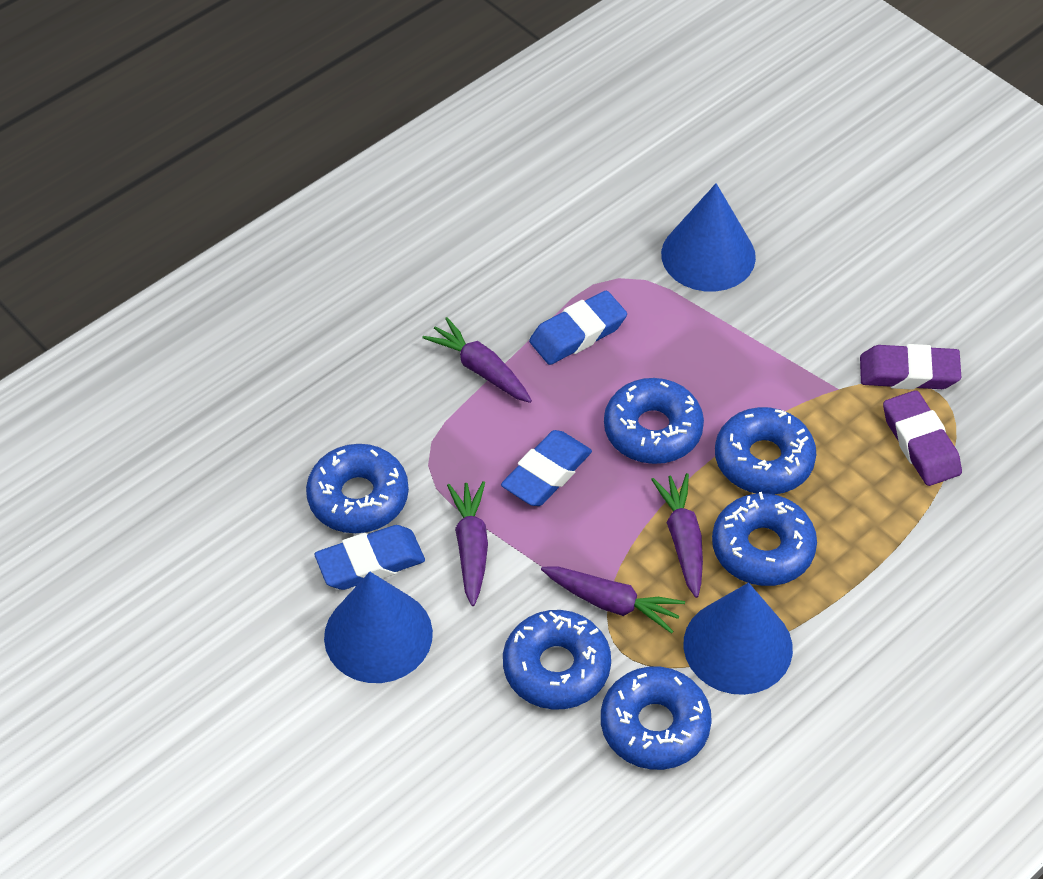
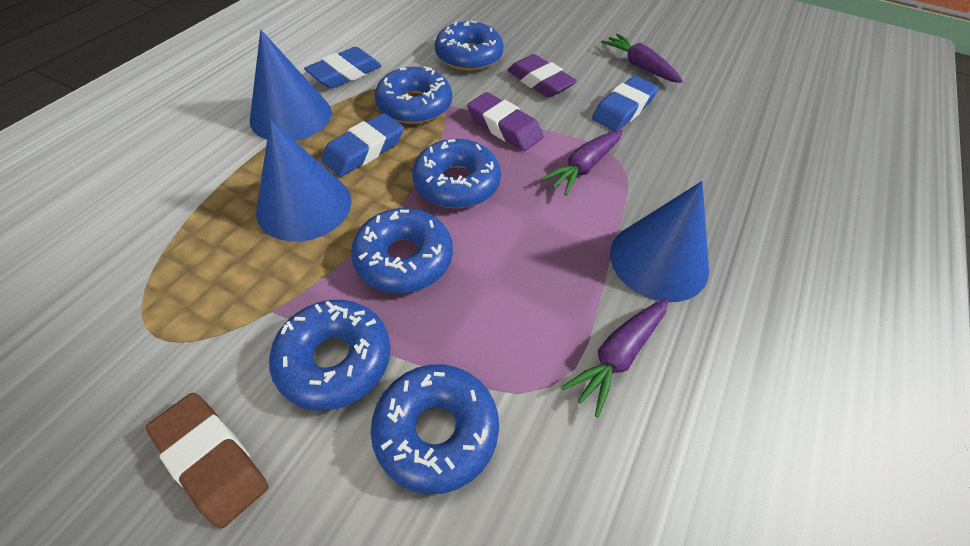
brown eraser: none = 0 -> [146,393,268,529] = 1
purple carrot: [422,317,532,403] [447,481,488,606] [541,566,685,634] [651,473,703,598] = 4 -> [540,130,623,196] [562,299,669,417] [601,34,683,83] = 3

